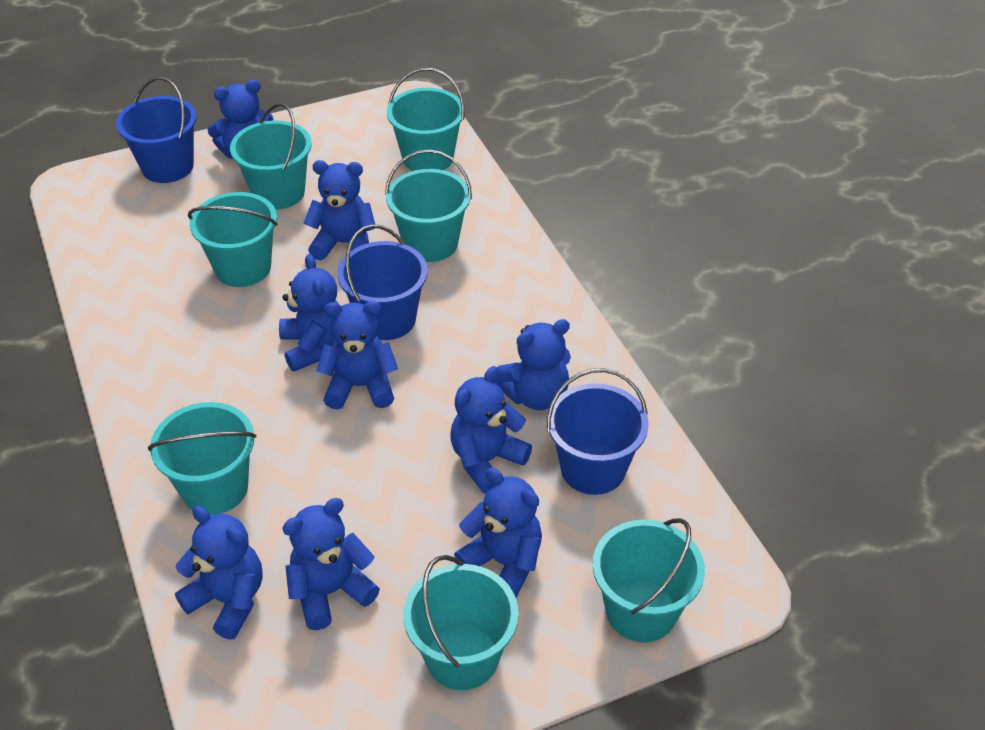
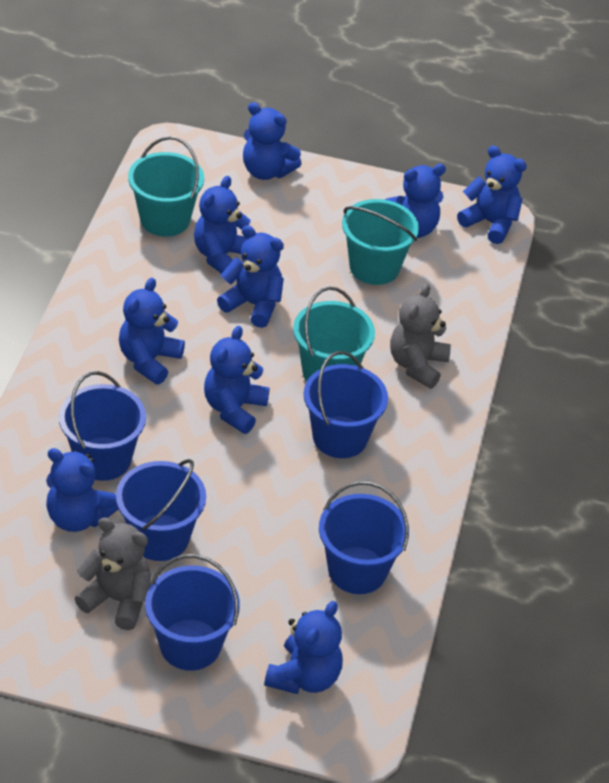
blue bucket: [116,77,197,183] [337,224,428,340] [547,368,648,495] = 3 -> [59,371,146,481] [116,459,206,561] [145,554,240,671] [304,351,388,458] [319,481,409,594] = 5
grey teddy bear: none = 0 -> [75,517,151,630] [390,283,451,389] = 2
turquoise bucket: [148,402,256,515] [188,192,278,287] [230,103,312,210] [385,150,472,262] [387,68,465,171] [403,555,519,690] [593,518,705,642] = 7 -> [128,136,204,237] [293,287,375,381] [342,199,419,285] = 3

